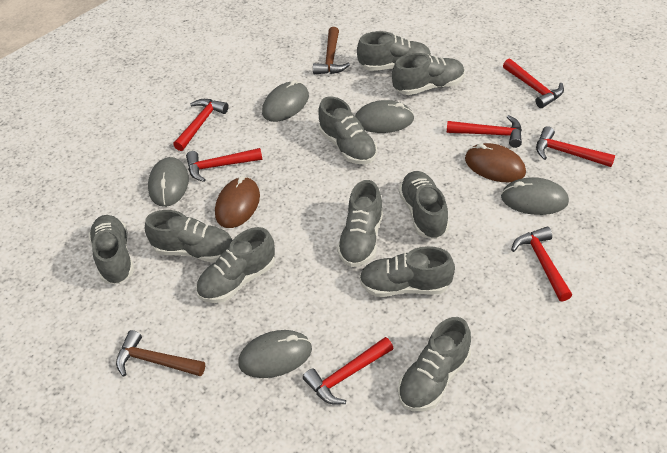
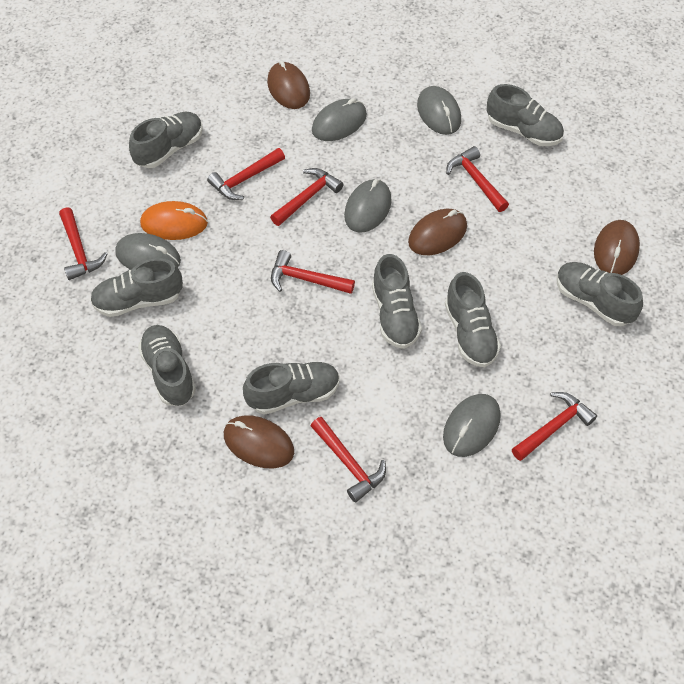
brown hammer: [116,330,205,377] [313,27,350,74] = 2 -> none = 0
brown mouse: [215,176,260,228] [465,143,526,182] = 2 -> [224,415,294,468] [267,60,310,109] [408,209,467,255] [594,220,640,275] = 4
grey shoe: [88,215,134,284] [145,210,232,262] [196,227,275,303] [318,97,377,164] [337,180,383,267] [357,31,432,71] [359,246,455,297] [392,53,465,95] [398,317,471,411] [399,171,449,239] = 10 -> [90,258,183,317] [129,112,203,168] [138,325,196,406] [243,362,340,415] [372,254,422,349] [445,272,501,367] [487,84,564,146] [557,262,643,326] = 8
orange mouse: none = 0 -> [140,201,208,240] = 1

